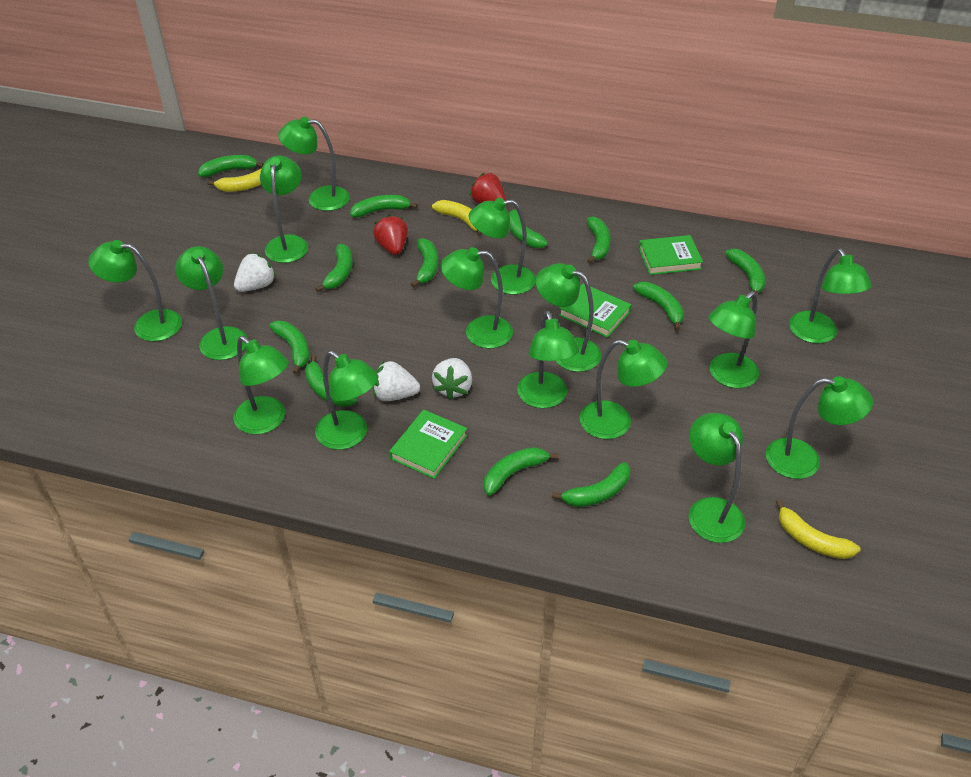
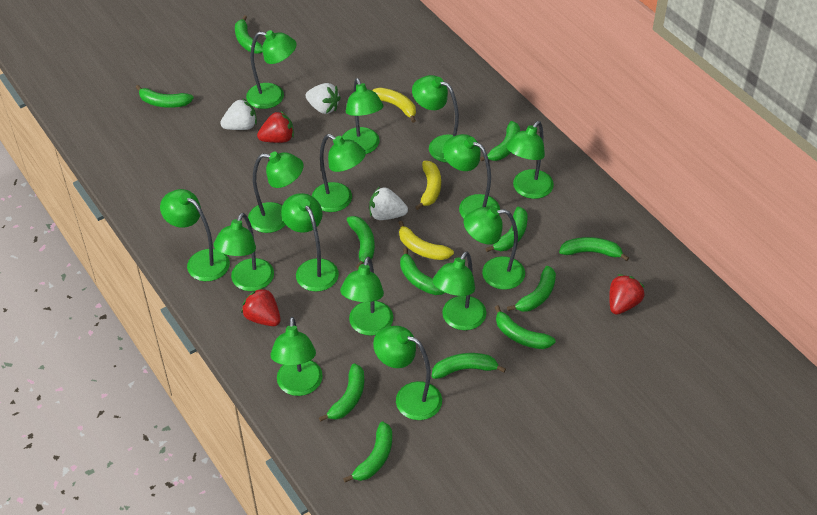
green book: [389,409,467,479] [559,283,631,338] [638,235,703,275] = 3 -> none = 0
red strawberry: [373,215,408,255] [469,173,506,204] = 2 -> [241,287,280,326] [257,111,294,143] [609,274,644,315] = 3

